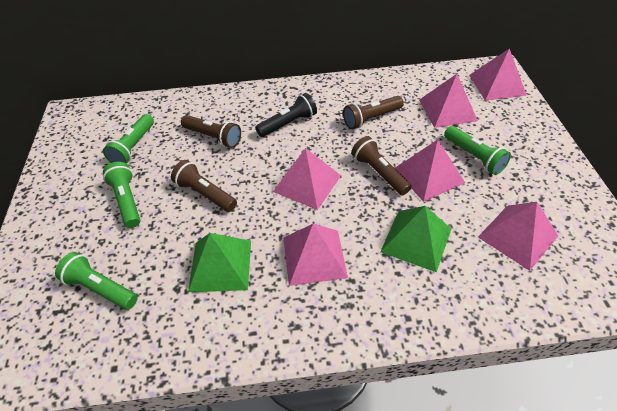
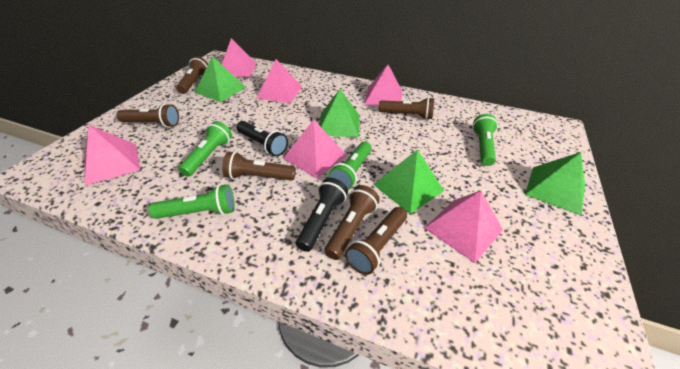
black flashlight: [255,93,317,137] = 1 -> [237,121,288,156] [296,178,348,252] = 2
brown flashlight: [171,160,237,212] [181,115,241,148] [343,96,404,129] [351,136,412,196] = 4 -> [116,104,179,127] [176,56,208,94] [222,151,296,180] [324,185,380,260] [345,207,407,275] [379,97,434,120] = 6
green pyramid: [188,233,251,292] [380,206,451,272] = 2 -> [195,56,246,102] [319,89,359,138] [373,149,444,214] [525,152,585,216] = 4

